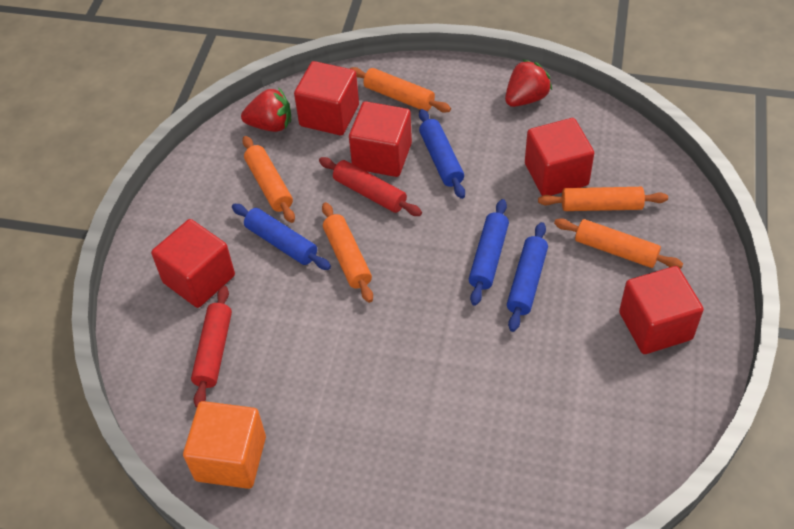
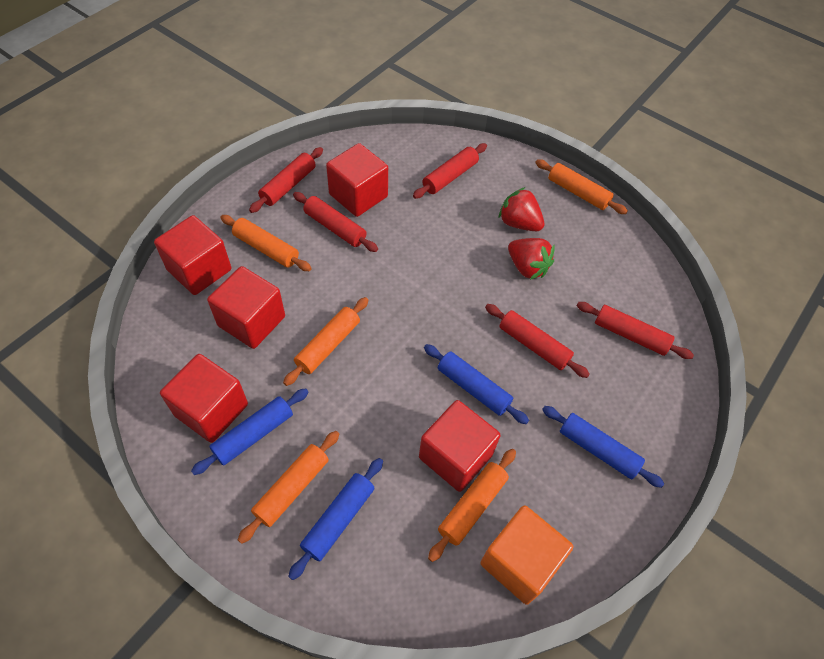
red rolling pin: [191,286,232,408] [319,157,422,216] = 2 -> [249,147,323,213] [293,192,378,252] [413,143,487,199] [485,304,590,378] [577,302,694,359] = 5

